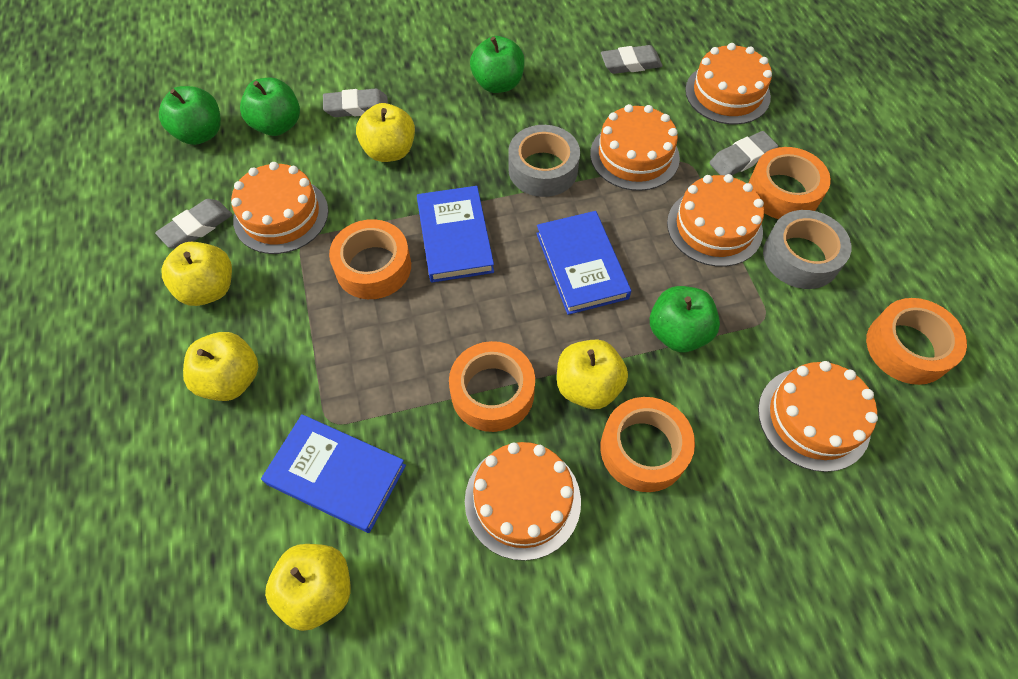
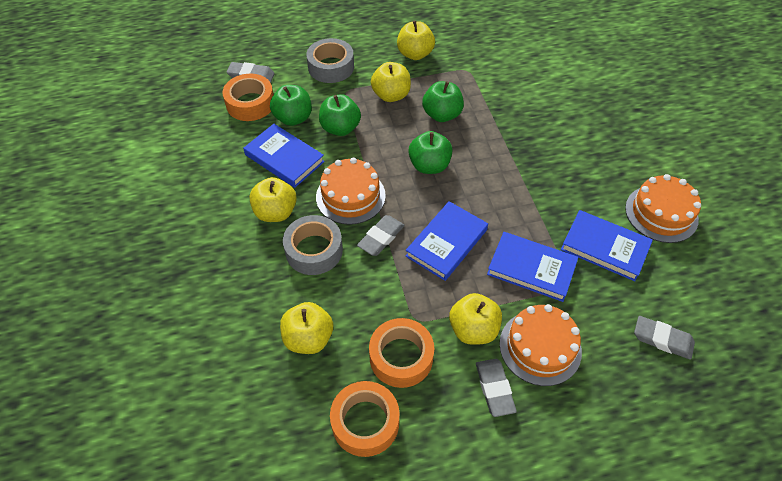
blue book: [261,414,406,533] [417,186,494,283] [536,211,631,315] = 3 -> [243,124,325,188] [406,201,488,281] [487,232,578,302] [561,210,653,281] = 4
orange cake: [231,162,328,254] [465,442,581,561] [590,104,680,191] [667,174,764,267] [685,43,772,125] [758,361,878,472] = 6 -> [316,157,386,225] [499,304,582,386] [625,174,701,243] = 3
orange tape: [329,219,411,299] [449,341,535,432] [600,397,695,492] [748,147,831,219] [866,298,967,385] = 5 -> [222,74,274,121] [330,381,400,457] [369,318,434,388] = 3

